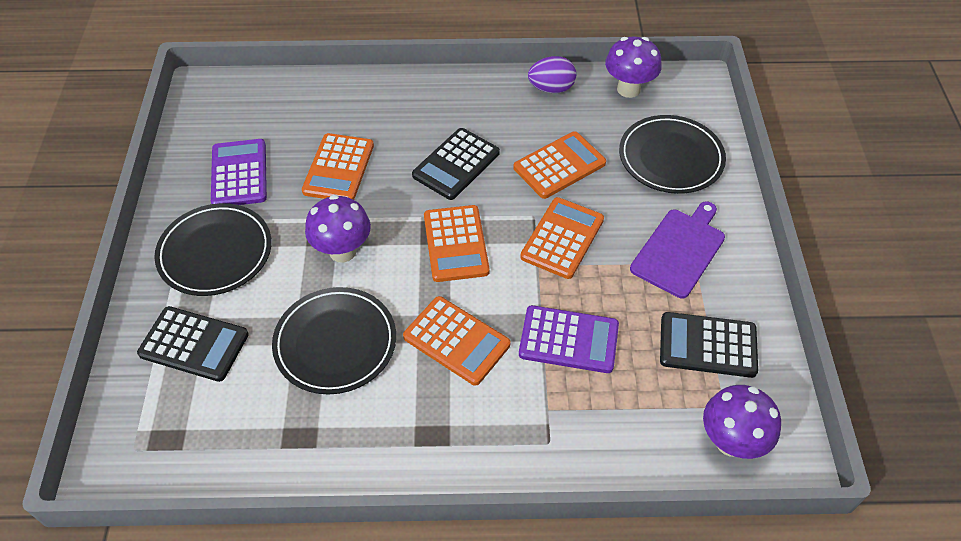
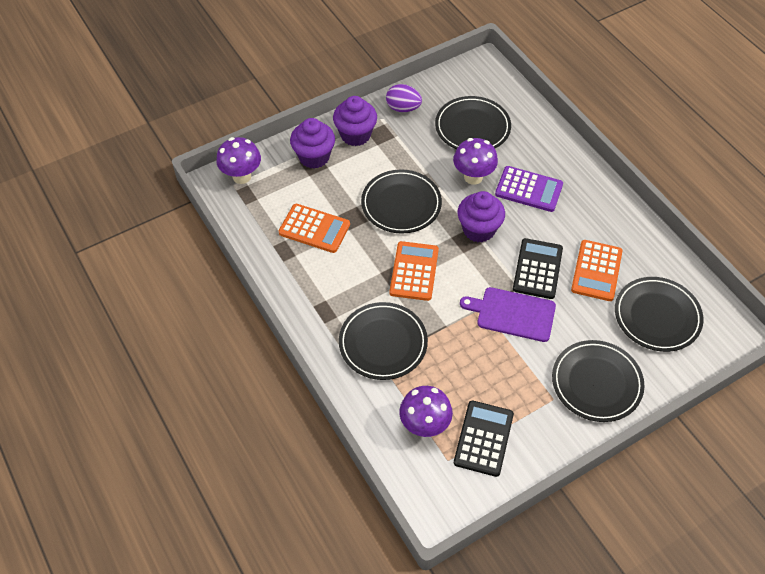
black calculator: [137,306,249,382] [412,128,500,200] [660,312,758,378] = 3 -> [454,401,514,477] [513,238,563,299] = 2
black plate: [154,203,272,296] [272,287,396,394] [619,115,726,194] = 3 -> [339,302,428,380] [361,169,442,234] [435,96,511,149] [552,340,645,422] [615,277,704,352] = 5
orange calculator: [302,133,374,200] [403,296,510,386] [424,205,490,282] [513,131,606,199] [520,197,604,279] = 5 -> [279,204,350,253] [390,241,439,301] [571,240,622,301] = 3
purple calculator: [211,139,267,205] [519,305,619,373] = 2 -> [495,166,563,212] = 1
purple cupcake: none = 0 -> [290,118,335,169] [333,96,377,146] [458,191,505,242] = 3

